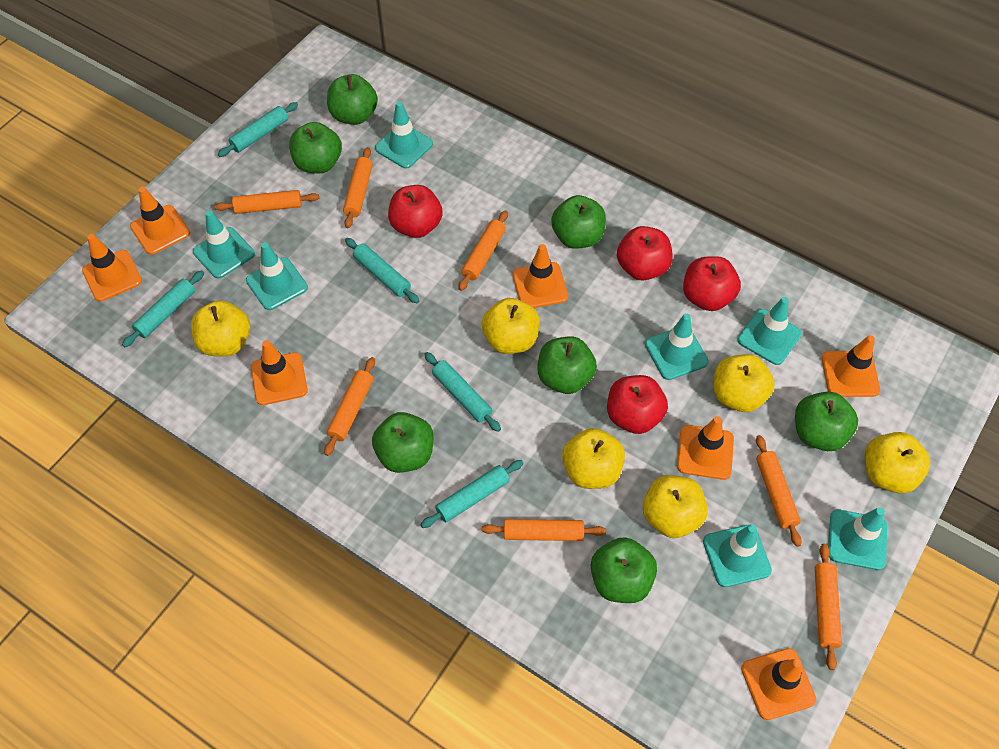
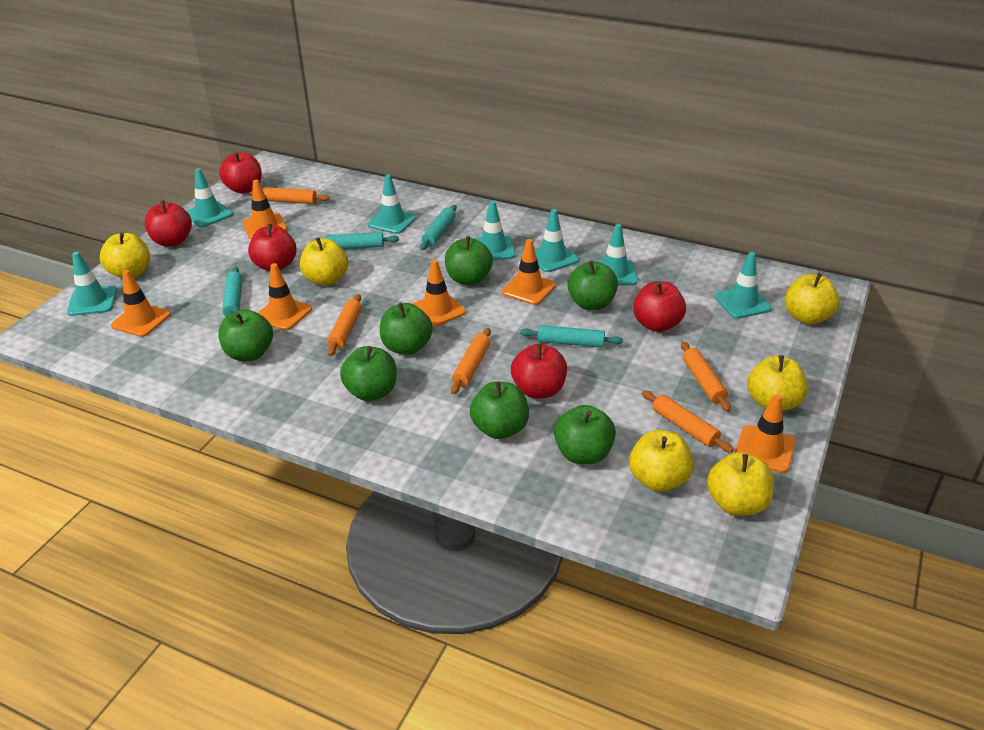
orange rolling pin: [214,190,319,214] [324,357,375,456] [343,147,373,229] [459,210,508,291] [482,519,606,541] [756,435,802,547] [815,544,842,670] = 7 -> [250,187,330,204] [327,294,361,356] [451,328,491,394] [642,390,734,453] [681,342,731,412] = 5
orange traffic cone: [82,234,142,301] [130,187,190,255] [251,340,308,405] [513,244,568,308] [677,416,734,480] [741,648,816,720] [822,335,880,397] = 7 -> [111,270,171,337] [242,180,287,239] [258,263,312,331] [412,259,466,327] [502,239,556,305] [735,394,796,473] = 6
red apple: [388,185,443,238] [607,375,668,434] [617,226,672,281] [683,256,741,311] = 4 -> [145,200,192,247] [219,152,262,194] [248,224,297,271] [511,343,567,399] [633,281,686,332] = 5
turquoise rolling pin: [122,270,204,347] [218,102,298,157] [345,238,419,303] [420,460,523,528] [424,352,501,432] = 5 -> [222,267,243,317] [310,232,399,249] [420,205,457,250] [520,325,623,348] = 4

